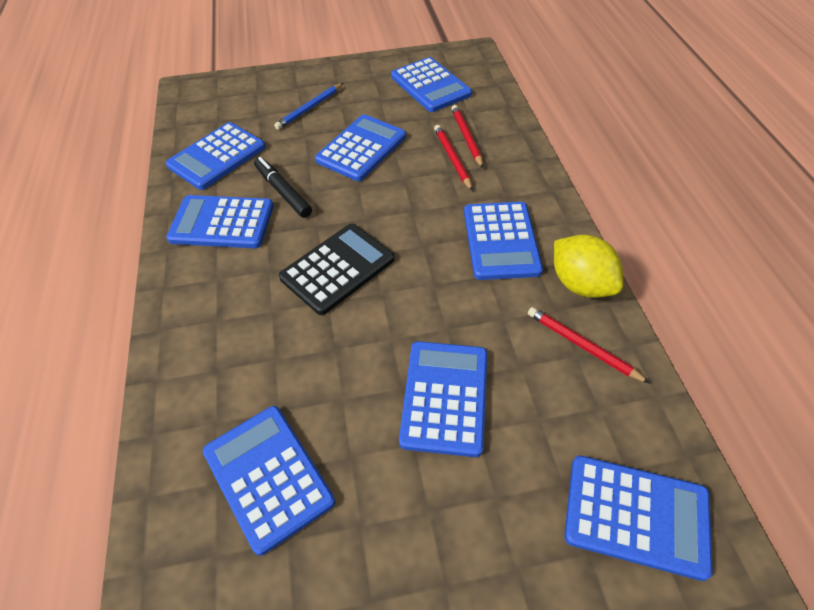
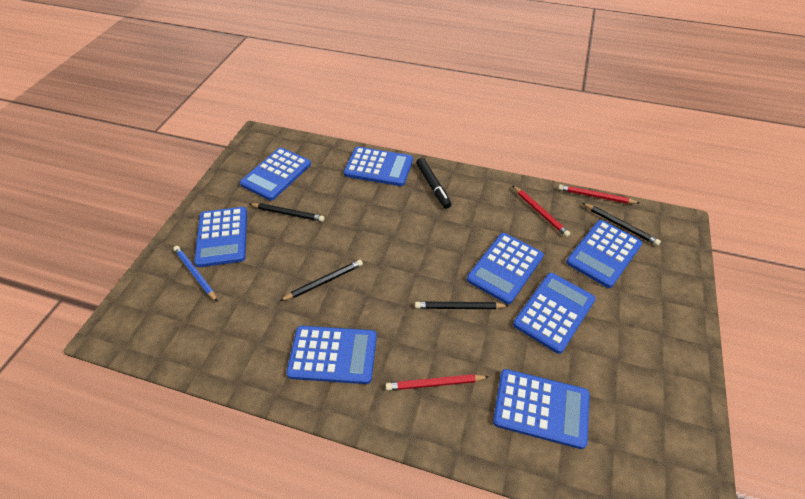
black calculator: [279,224,395,315] = 1 -> none = 0
black pencil: none = 0 -> [250,203,325,222] [280,260,363,301] [415,302,509,309] [582,203,661,246] = 4
yellow lemon: [554,235,623,298] = 1 -> none = 0

